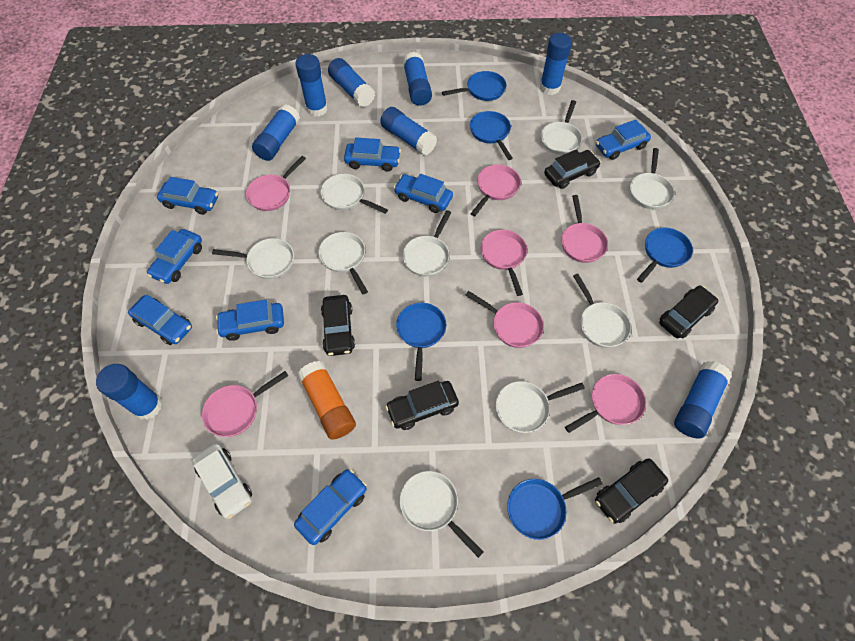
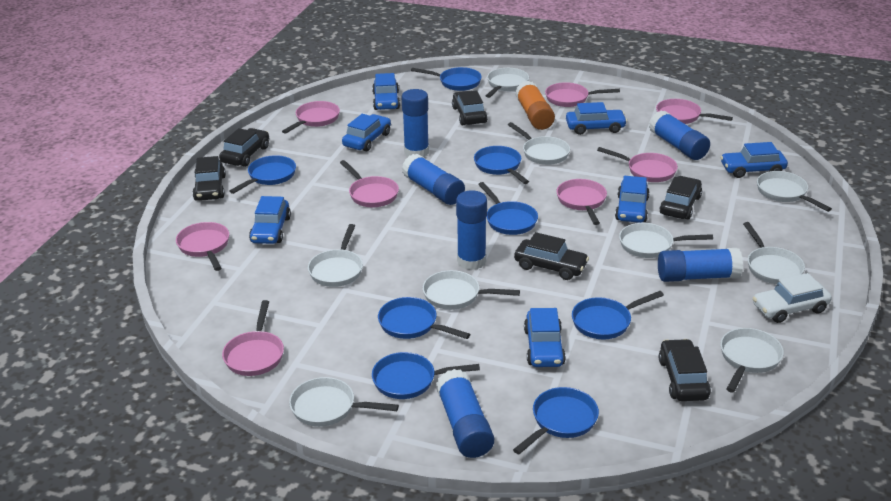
black car: [321,295,355,356] [385,381,459,430] [544,150,601,189] [595,458,668,524] [659,286,718,339] = 5 -> [192,156,226,201] [219,128,269,167] [452,90,487,126] [514,232,589,280] [659,176,702,220] [659,339,711,401] = 6
blue car: [128,295,192,345] [147,229,202,284] [157,177,218,215] [216,300,284,341] [294,469,367,545] [344,137,401,172] [394,174,453,213] [596,120,651,160] = 8 -> [249,196,291,244] [342,114,391,151] [372,73,400,110] [524,308,566,367] [566,102,627,135] [615,176,650,223] [720,142,788,178] = 7
blue glue stick: [96,364,162,420] [252,104,300,161] [295,54,328,116] [328,58,375,107] [380,107,437,156] [403,52,432,106] [540,33,572,95] [674,361,732,439] = 8 -> [401,89,429,157] [402,154,465,205] [436,369,494,458] [456,190,487,270] [649,111,710,160] [658,248,743,282] = 6
blue pan: [396,303,446,381] [442,71,506,101] [470,111,513,160] [507,477,603,540] [637,227,693,283] = 5 -> [229,155,296,194] [372,352,480,399] [378,297,470,339] [411,67,482,91] [474,146,529,184] [478,182,538,235] [513,387,599,454] [572,291,664,339] = 8
pink pan: [202,371,288,437] [246,156,306,211] [466,291,544,348] [470,164,521,216] [481,230,527,296] [561,195,608,263] [565,374,646,433] = 7 -> [176,222,229,271] [222,300,284,376] [282,101,340,134] [340,160,399,207] [545,82,620,107] [556,179,607,225] [597,147,678,182] [656,99,733,124] = 8

